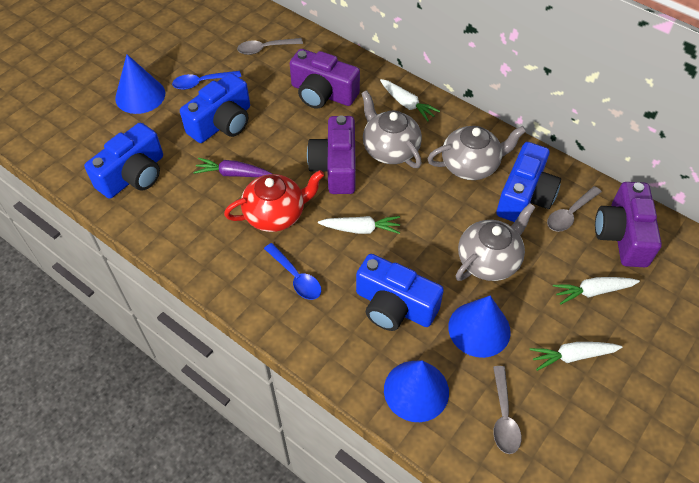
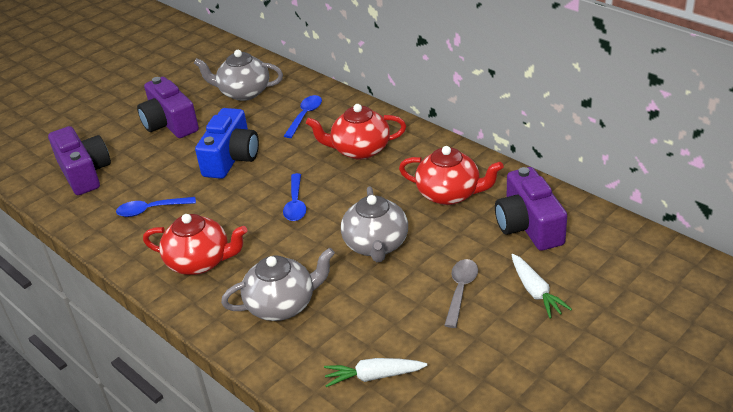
blue camera: [84,123,163,199] [180,73,250,143] [356,254,444,331] [496,142,561,222] = 4 -> [195,108,259,179] = 1
blue cone: [115,54,165,114] [384,360,449,422] [448,296,511,358] = 3 -> none = 0
blue spoon: [172,71,241,90] [264,243,321,300] = 2 -> [116,197,196,217] [283,173,306,221] [284,95,322,138] = 3
grey spoon: [237,38,303,55] [493,366,521,454] [547,186,602,232] = 3 -> [444,259,478,328] = 1
purple carrot: [194,158,272,177] = 1 -> none = 0
red teapot: [224,170,324,232] = 1 -> [143,214,247,275] [306,104,406,160] [399,146,504,205] = 3
white carrot: [318,216,400,234] [380,79,440,121] [530,342,622,371] [553,277,640,305] = 4 -> [324,358,427,387] [512,254,572,318] = 2

